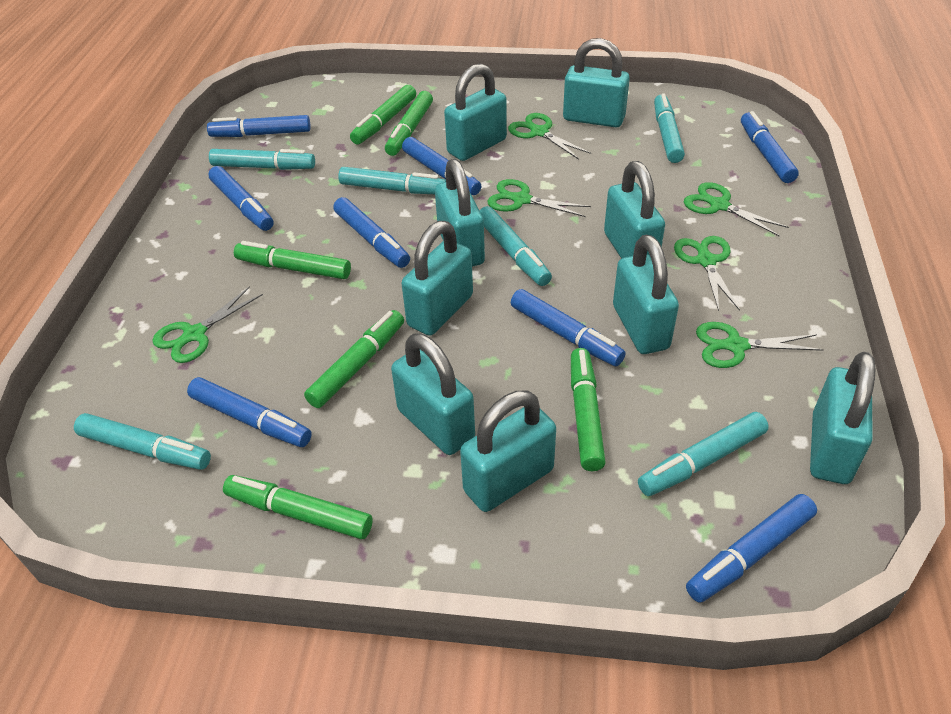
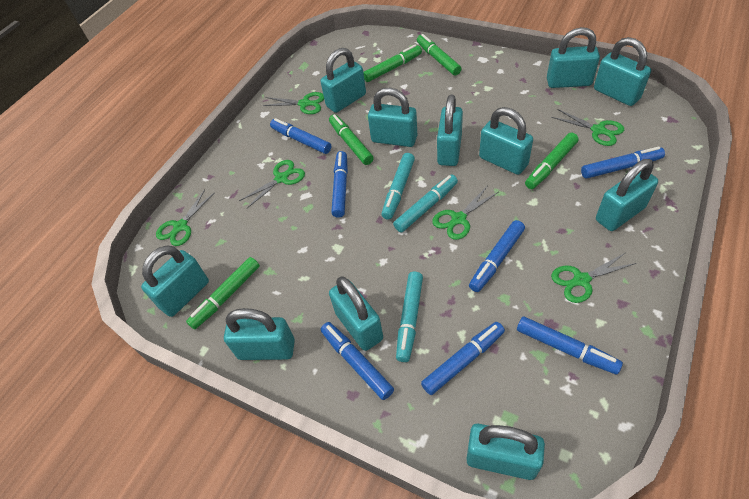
blue marker: [187,377,312,447] [207,115,311,137] [209,166,274,231] [333,197,410,268] [402,137,481,195] [511,289,626,366] [686,494,817,603] [741,111,799,183] = 8 -> [270,118,331,154] [321,322,394,400] [331,151,348,218] [421,322,505,395] [469,220,525,292] [517,317,623,374] [581,146,665,179] = 7
green marker: [223,475,373,539] [234,241,351,279] [304,310,404,408] [350,85,416,145] [385,91,433,156] [571,348,606,471] = 6 -> [186,257,260,329] [329,114,373,165] [363,45,422,82] [417,34,461,76] [525,133,578,189] = 5
turquoise marker: [74,413,211,470] [209,149,315,170] [338,167,446,194] [480,206,552,286] [638,412,769,496] [654,93,685,163] = 6 -> [382,153,415,220] [393,175,458,233] [396,272,423,362] = 3
turquoise padlock: [391,333,475,455] [402,221,473,336] [435,159,485,267] [444,63,507,161] [460,391,556,512] [563,38,630,127] [604,161,665,259] [613,235,679,354] [810,352,875,484] = 9 -> [141,246,209,317] [224,308,295,360] [321,48,366,113] [329,276,383,351] [368,88,417,147] [437,95,463,166] [466,424,545,480] [479,107,533,175] [547,27,600,88] [594,37,651,106] [596,159,658,231] = 11

